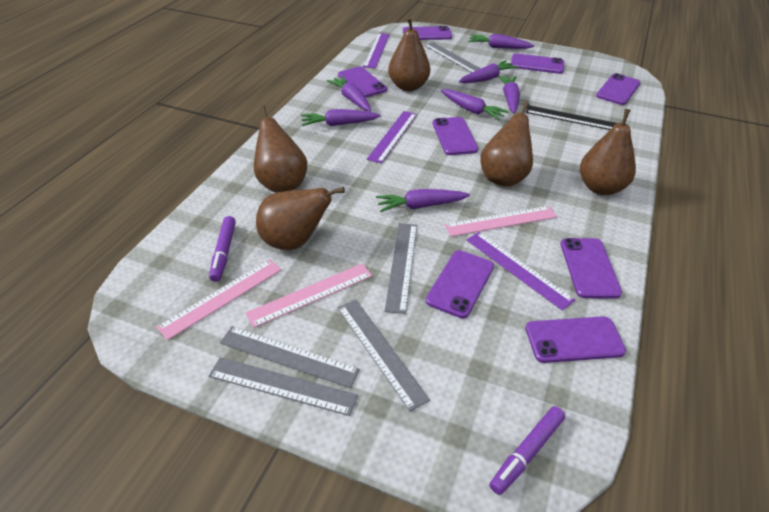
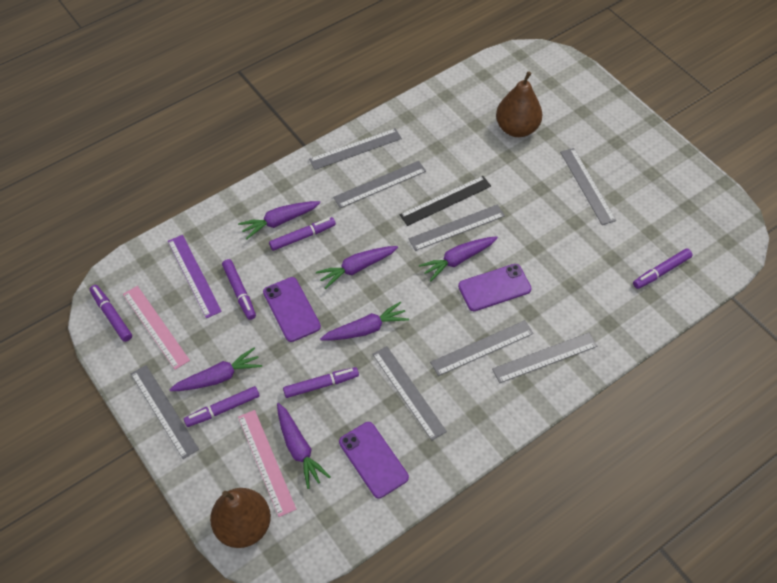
brown pear: [254,105,307,193] [256,187,345,250] [388,17,430,91] [480,102,533,187] [580,109,636,195] = 5 -> [210,488,271,548] [496,71,542,137] = 2
grey ruler: [209,357,358,416] [220,326,360,388] [337,300,430,411] [385,223,417,314] [424,42,481,73] = 5 -> [131,365,199,459] [309,128,402,170] [333,161,426,208] [372,346,447,441] [409,205,505,251] [430,320,534,376] [492,333,597,383] [560,148,616,225] = 8
pink ruler: [156,259,282,340] [245,263,372,328] [445,206,557,237] = 3 -> [123,286,190,370] [238,410,296,517] = 2
purple carrot: [301,109,381,126] [327,76,371,112] [376,189,470,212] [441,89,509,121] [459,60,518,83] [469,34,534,49] [498,75,520,114] = 7 -> [169,348,262,391] [238,201,320,240] [277,403,330,489] [316,246,398,289] [320,302,409,341] [419,236,498,282] = 6
purple marker: [209,216,236,282] [490,406,565,495] = 2 -> [90,285,132,342] [184,386,260,427] [222,259,256,320] [269,217,336,251] [283,367,359,398] [633,248,692,289] = 6
purple phone: [338,67,387,98] [403,26,452,40] [426,250,494,319] [433,117,478,155] [511,53,564,74] [525,316,626,363] [560,238,622,299] [596,73,641,105] = 8 -> [263,277,321,342] [339,422,409,498] [458,264,532,311] = 3
purple ruler: [363,33,390,69] [367,111,417,163] [466,232,575,311] = 3 -> [168,235,222,318] = 1

